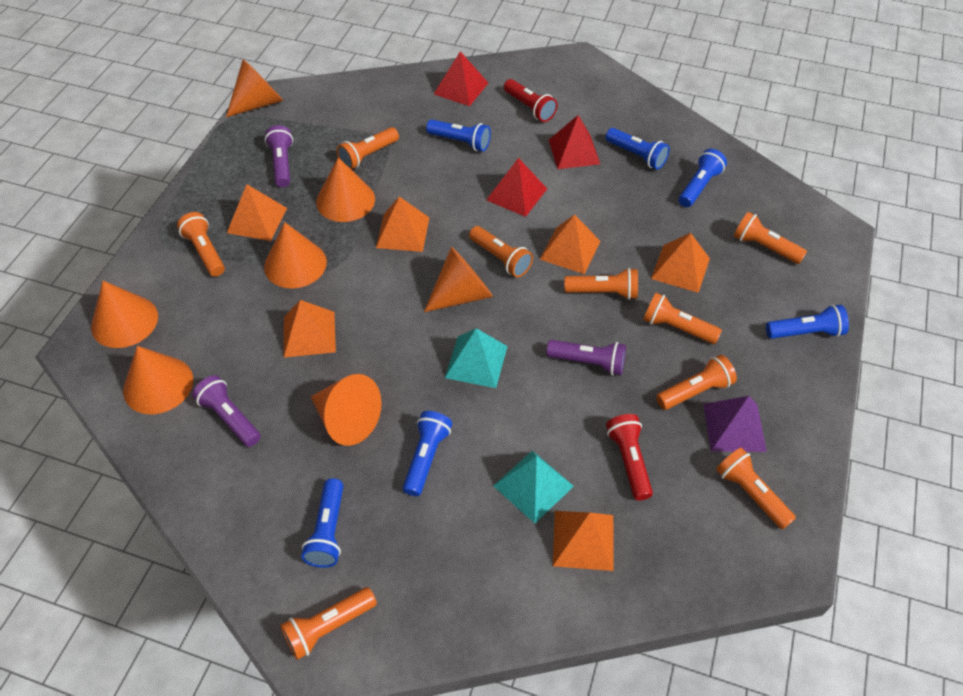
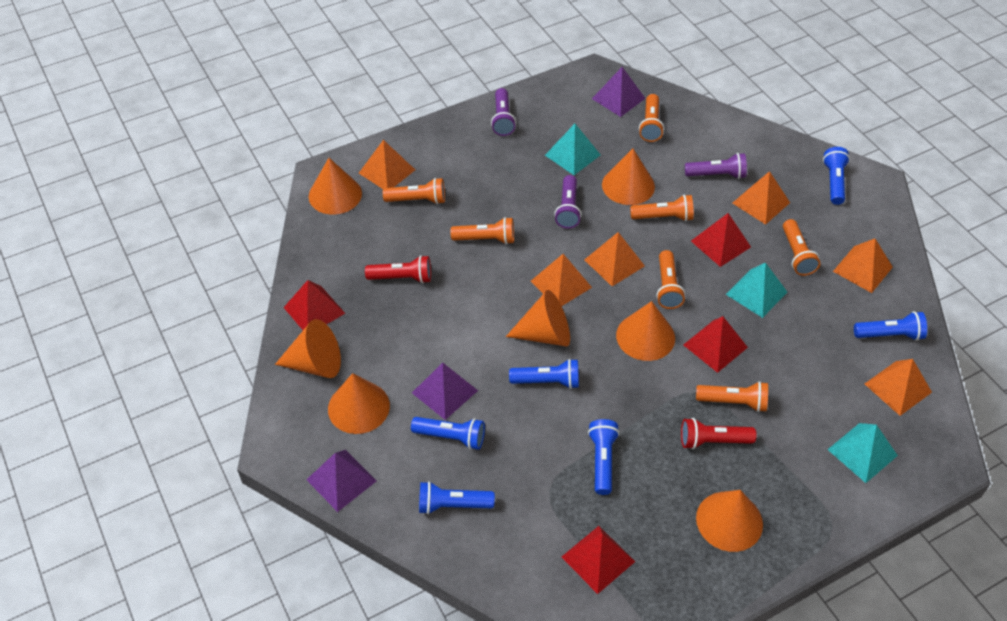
orange flashlight: [177,212,225,276] [280,587,377,660] [337,127,399,169] [469,226,533,278] [564,268,638,300] [643,293,722,344] [656,355,737,410] [716,447,796,530] [733,212,807,264] = 9 -> [383,178,445,204] [451,217,514,245] [630,195,694,221] [639,94,664,142] [656,250,685,309] [696,381,768,412] [783,219,821,276] = 7
purple pyramid: [703,396,767,452] = 1 -> [306,450,376,512] [412,363,478,420] [592,67,646,117] = 3
red pyramid: [434,51,488,106] [486,158,547,217] [549,115,600,169] = 3 -> [283,280,345,330] [562,526,635,594] [683,316,748,373] [691,213,751,267] = 4
turquoise pyramid: [445,328,507,388] [493,451,574,523] = 2 -> [545,124,601,175] [726,262,787,318] [827,423,898,483] = 3

